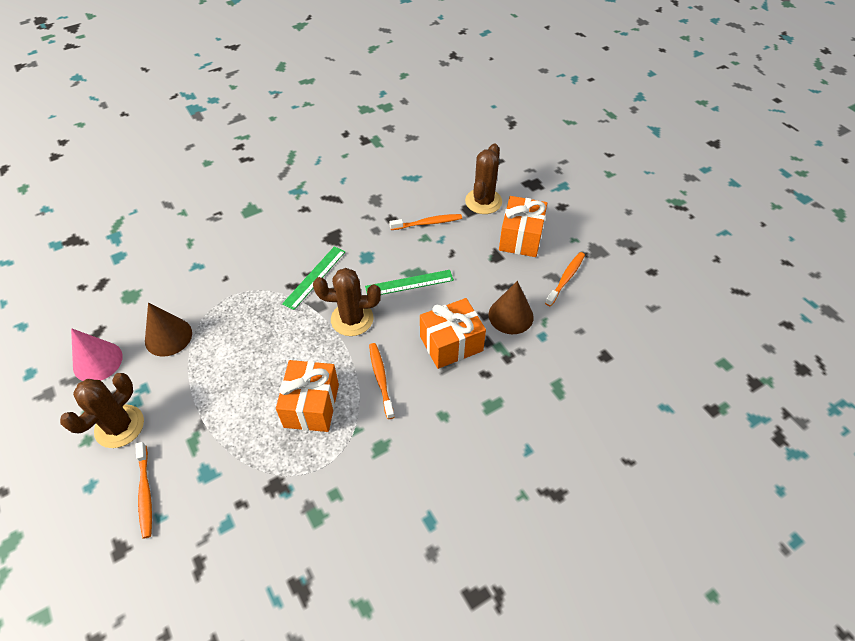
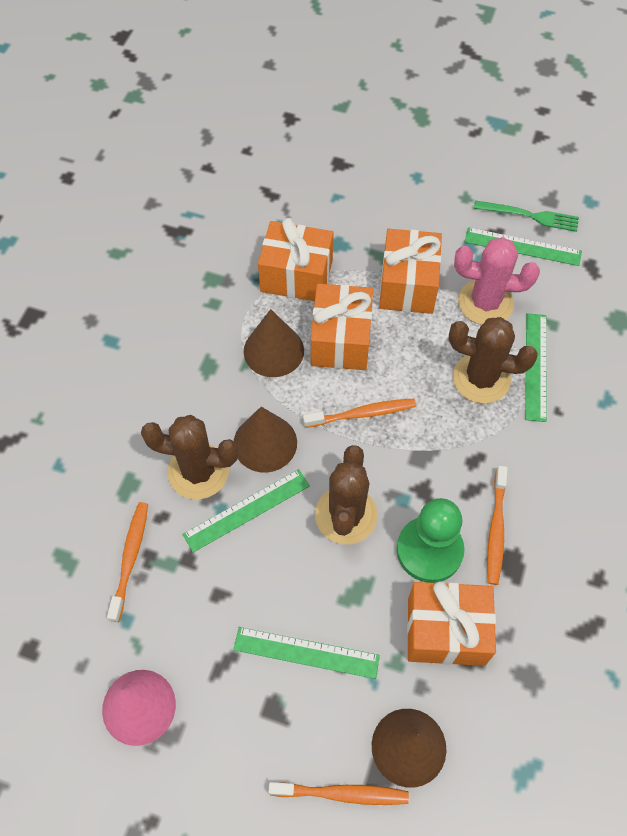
brown cone: [145,303,192,357] [488,281,534,334] = 2 -> [234,407,297,473] [244,309,304,377] [372,709,447,788] = 3
green fork: none = 0 -> [474,200,579,232] = 1
green pawn: none = 0 -> [397,498,464,583] = 1
green ruler: [282,246,345,310] [365,270,454,295] = 2 -> [182,469,310,553] [233,627,380,679] [465,227,582,266] [525,313,547,422] = 4
orange gift: [276,360,339,432] [420,298,486,369] [499,196,547,257] = 3 -> [258,218,333,301] [311,284,373,370] [379,229,442,314] [407,581,496,666] = 4
pink cactus: none = 0 -> [454,237,540,325] = 1

